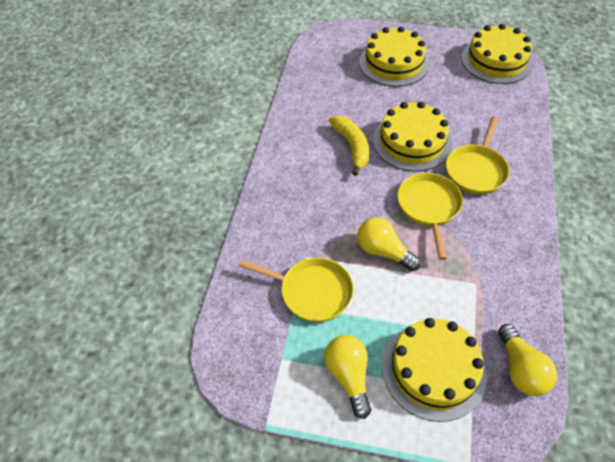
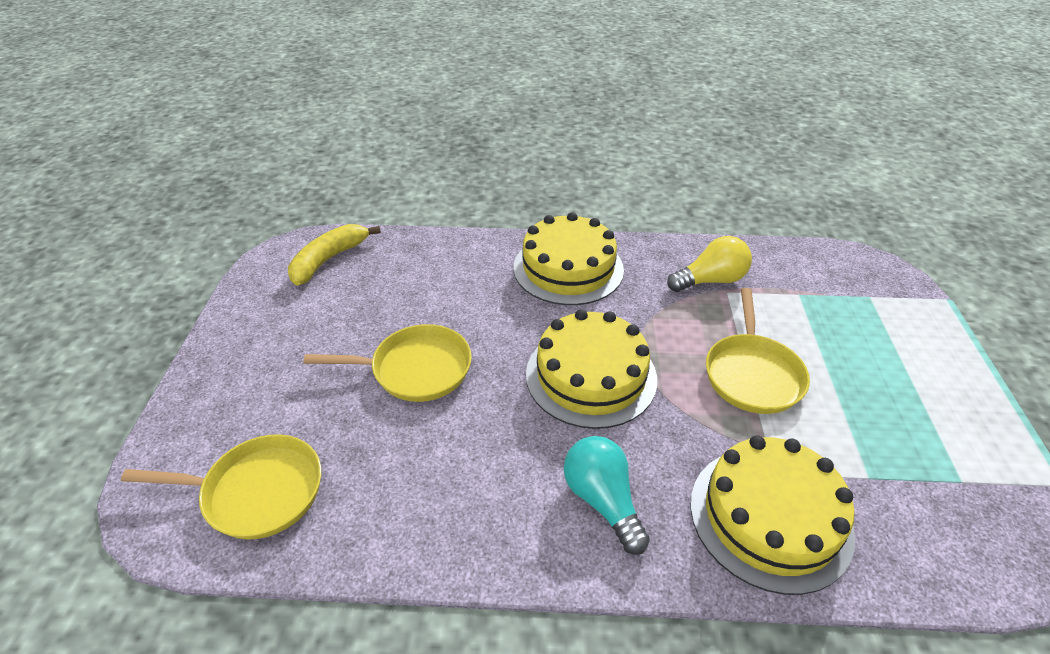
turquoise light bulb: none = 0 -> [564,436,650,554] = 1
yellow cake: [359,27,429,87] [373,102,452,172] [382,318,487,422] [461,24,533,84] = 4 -> [513,212,624,305] [526,309,657,429] [690,435,855,595] = 3
yellow light bulb: [324,335,371,419] [357,217,421,271] [498,324,557,396] = 3 -> [667,236,752,292] = 1

